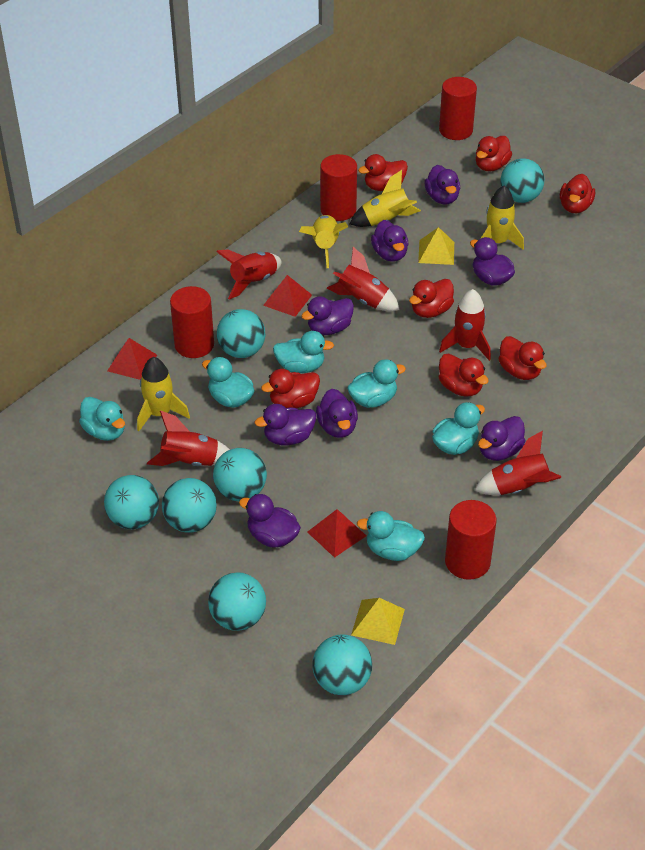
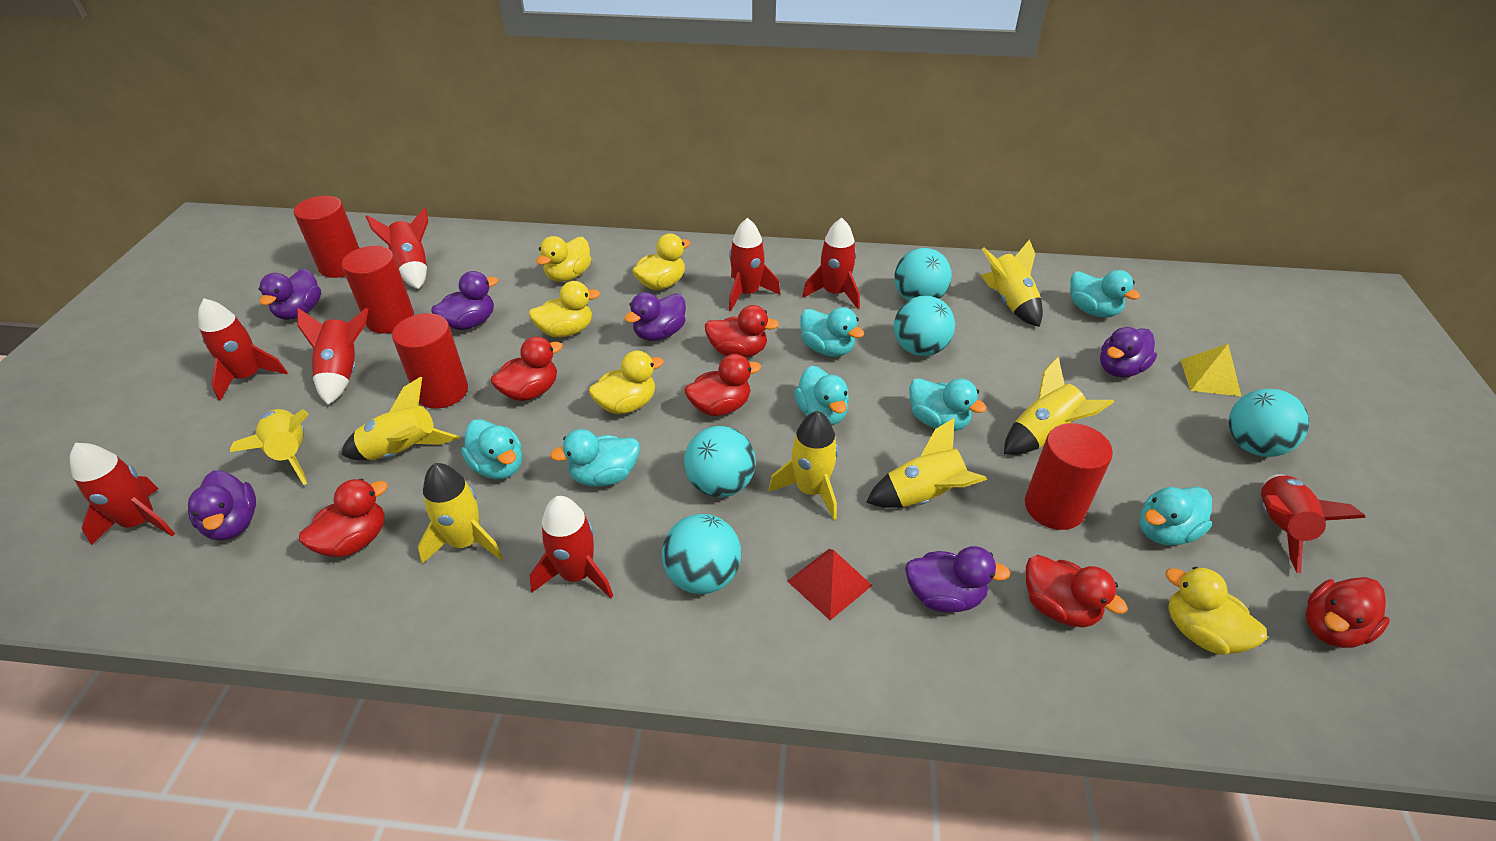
purple duck: [239,494,301,548] [255,404,316,445] [301,296,354,335] [316,389,358,438] [371,220,409,262] [424,165,460,204] [470,237,515,286] [478,416,526,461] = 8 -> [188,471,256,541] [259,269,321,320] [431,271,498,330] [625,292,686,341] [905,546,1010,613] [1100,327,1157,378] = 6
red duck: [261,369,320,408] [358,154,408,191] [409,279,454,318] [438,354,489,397] [476,136,512,171] [498,336,547,380] [560,174,595,213] = 7 -> [299,479,388,557] [491,337,563,401] [685,354,761,416] [705,305,779,357] [1026,555,1128,627] [1306,577,1390,648] = 6
red pyramid: [107,338,157,380] [263,275,312,317] [307,509,366,558] = 3 -> [787,549,873,620] = 1
red rocket: [147,410,230,466] [216,249,282,300] [327,247,400,311] [439,289,491,361] [475,431,561,495] = 5 -> [70,443,175,545] [198,298,288,401] [297,308,368,405] [366,207,428,289] [530,496,613,599] [729,218,780,311] [802,218,860,309] [1261,474,1366,573] = 8
turquoise ball: [104,475,159,529] [162,478,217,532] [208,572,266,631] [213,448,267,501] [217,309,265,358] [312,634,372,695] [500,158,544,203] = 7 -> [662,514,741,594] [684,426,756,497] [894,296,955,356] [895,248,952,301] [1229,389,1309,457] = 5
turquoise duck: [79,397,125,441] [202,357,254,408] [273,331,334,373] [347,359,406,408] [357,511,425,561] [432,402,485,455] = 6 -> [461,419,522,480] [550,429,639,487] [794,366,849,425] [800,307,864,357] [909,378,987,431] [1070,270,1140,318] [1139,487,1212,546] = 7
yellow duck: none = 0 -> [528,281,600,337] [536,236,591,282] [589,350,664,414] [632,233,690,290] [1166,566,1267,655] = 5
yellow pyramid: [351,598,405,645] [418,227,454,265] = 2 -> [1181,344,1241,396] = 1
yellow rocket: [137,357,190,431] [299,215,348,268] [350,170,421,227] [481,186,524,250] = 4 -> [230,409,309,485] [341,377,459,460] [418,463,503,564] [769,411,838,520] [866,418,987,508] [981,239,1043,327] [1004,357,1114,455] = 7

